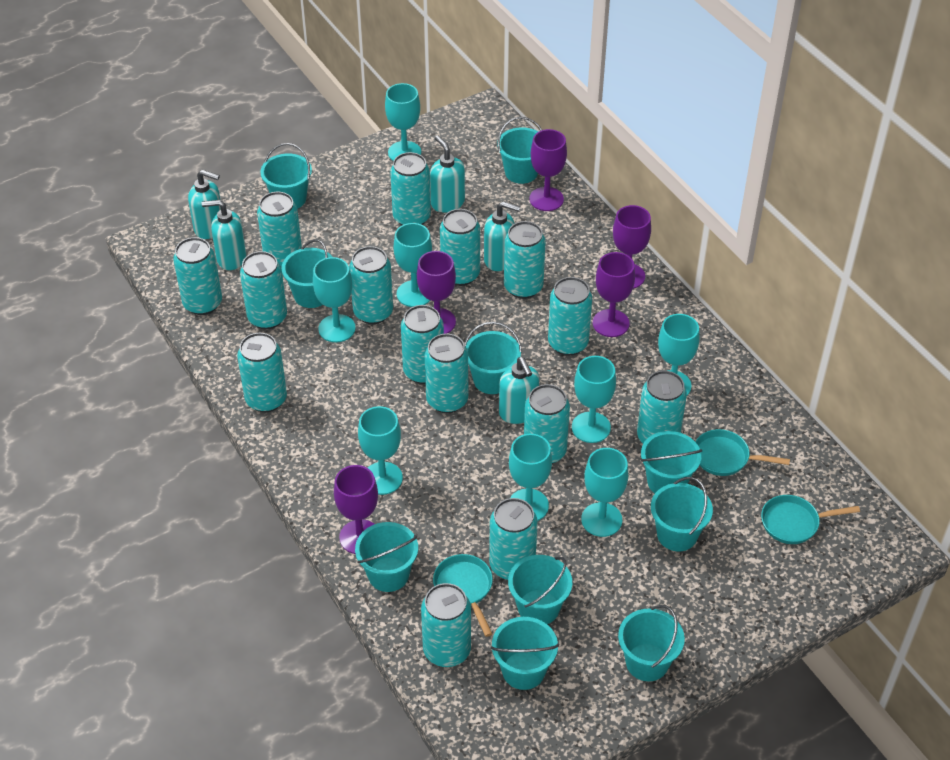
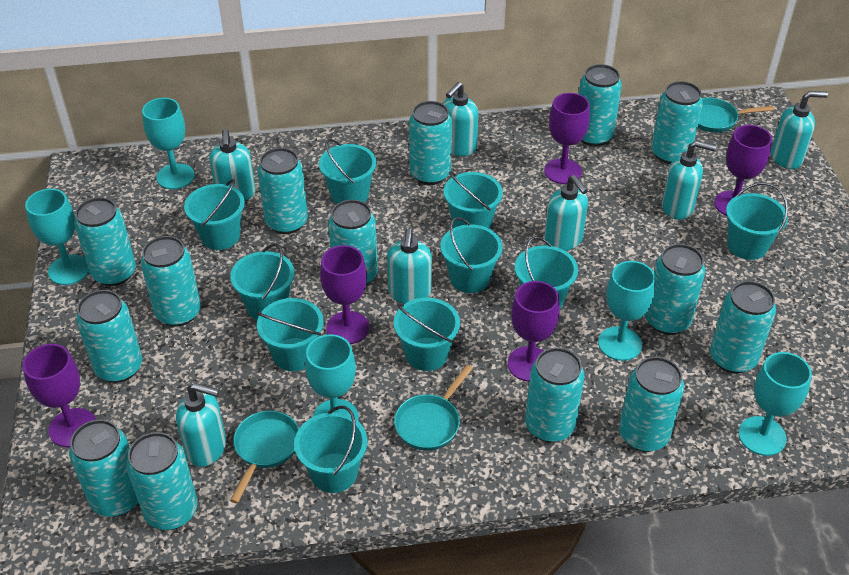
turquoise can: [173,237,222,315] [237,333,287,412] [240,251,287,329] [257,192,302,268] [349,246,393,324] [390,152,431,225] [401,305,444,384] [421,583,471,667] [425,334,468,413] [440,209,480,286] [489,498,538,580] [504,221,545,299] [524,384,570,464] [548,277,592,356] [637,371,687,444] = 15 -> [69,420,138,517] [74,197,136,286] [76,290,142,383] [126,432,198,530] [141,236,201,327] [257,148,308,234] [328,200,378,285] [409,101,452,185] [525,348,585,442] [579,64,622,146] [619,357,684,452] [645,244,706,335] [651,81,703,164] [710,281,776,373] = 14
turquoise goblet: [313,257,356,342] [358,406,403,495] [385,83,421,161] [394,223,432,307] [509,434,552,521] [572,356,616,443] [581,448,628,537] [658,314,699,395] = 8 -> [25,189,89,285] [142,98,195,189] [305,334,359,421] [598,261,656,361] [738,352,812,456] = 5
turquoise soap dispenser: [188,170,221,239] [201,200,246,270] [430,136,465,212] [484,201,521,271] [499,357,539,424] = 5 -> [176,383,226,467] [209,129,256,201] [387,228,432,304] [443,82,478,156] [544,175,588,251] [662,140,716,220] [771,91,828,169] = 7

